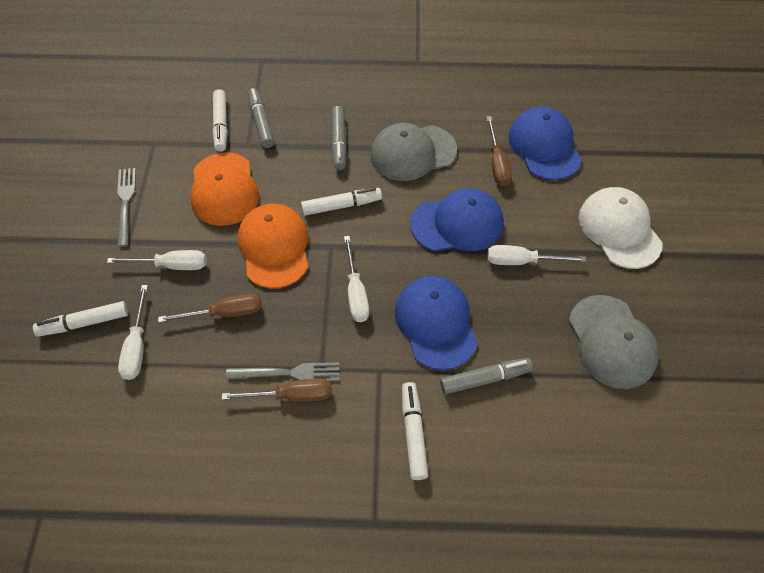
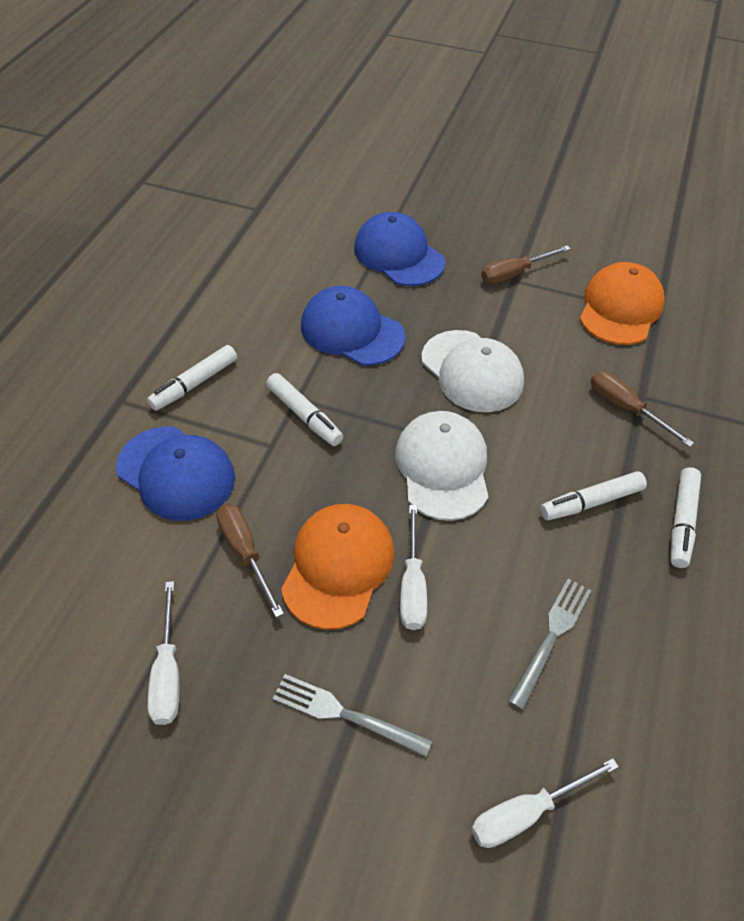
grey cap: [370,123,457,181] [569,295,659,389] = 2 -> none = 0
grey marker: [248,88,275,148] [331,106,347,170] [440,358,533,394] = 3 -> none = 0
white cap: [579,187,663,269] = 1 -> [395,411,489,521] [421,330,524,412] = 2
white screwdriver: [107,250,206,270] [118,285,148,380] [344,236,369,322] [487,245,586,265] = 4 -> [148,581,179,725] [400,505,427,630] [471,758,619,848] = 3

